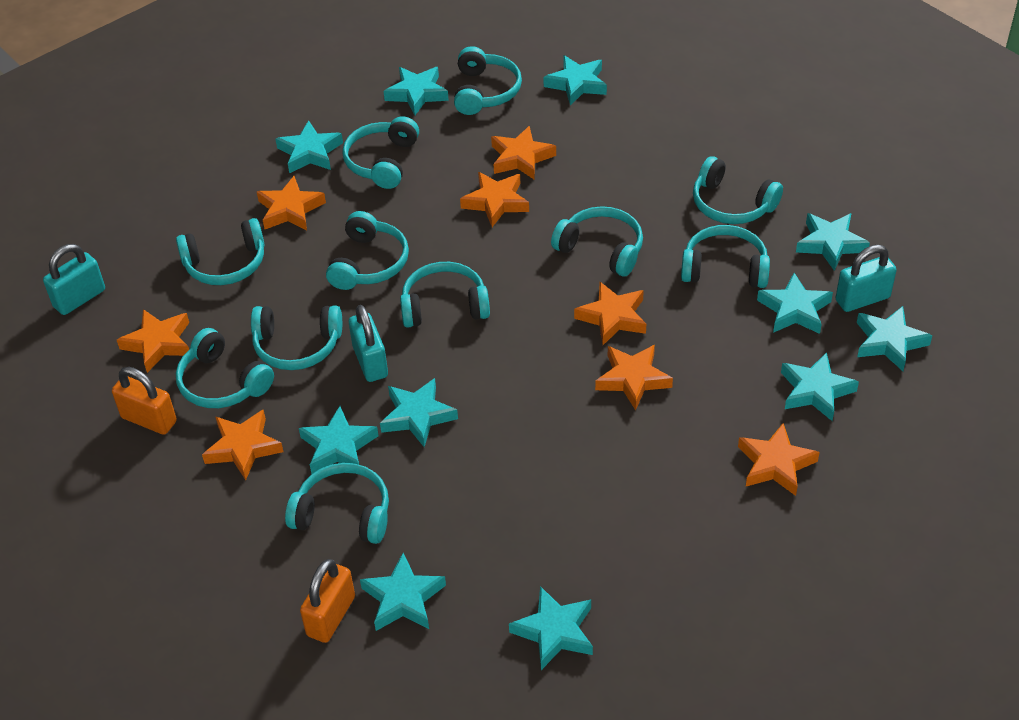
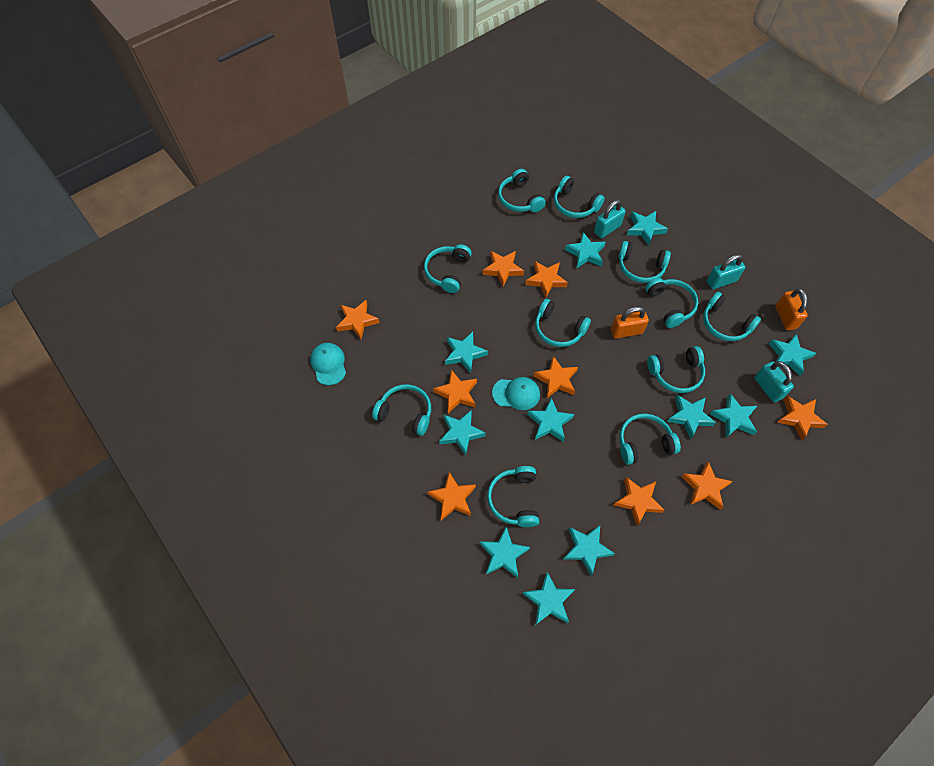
orange star: [117,309,189,373] [202,410,284,480] [257,176,326,230] [460,172,529,227] [491,126,556,180] [574,282,646,345] [595,345,673,410] [738,423,820,496] = 8 -> [336,300,380,340] [427,472,476,520] [433,370,477,413] [482,251,524,287] [525,261,568,298] [534,356,578,398] [614,477,665,526] [681,461,733,510] [777,396,828,440] = 9
turquoise cap: none = 0 -> [310,343,346,385] [492,377,540,410] = 2

